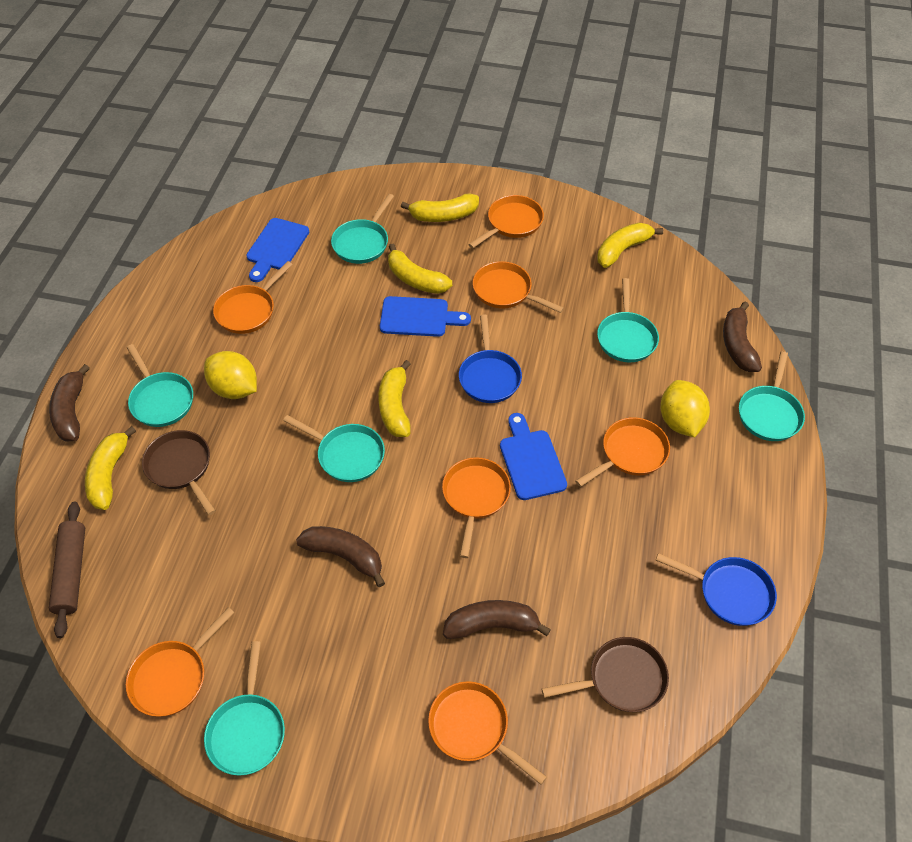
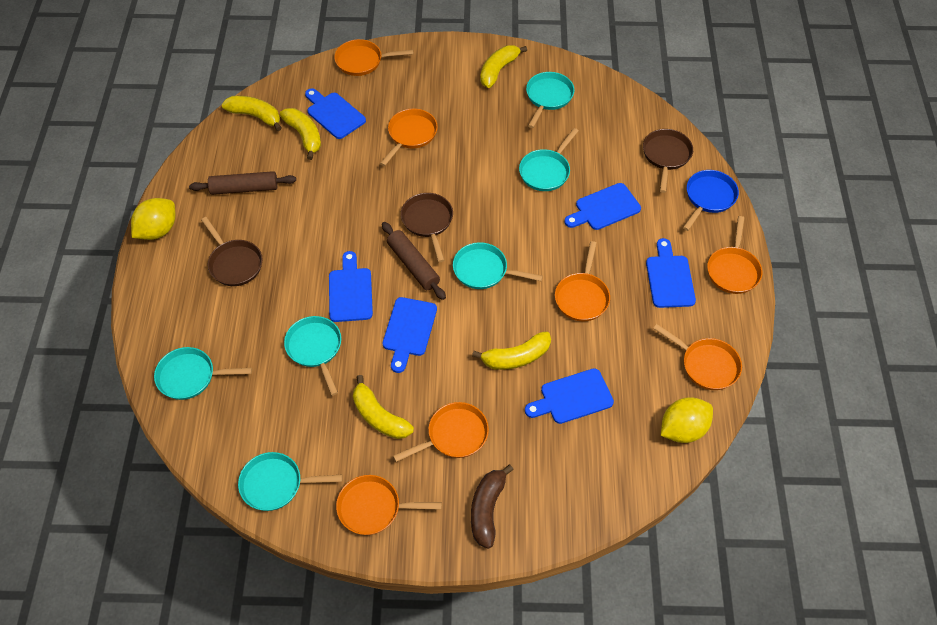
blue cutting board: [246,218,309,282] [380,296,471,337] [500,413,567,500] = 3 -> [305,88,366,139] [329,251,373,322] [383,297,437,373] [525,368,614,424] [564,183,641,230] [646,238,696,308] = 6
blue pan: [459,314,522,403] [656,553,777,626] = 2 -> [683,170,739,231] = 1
brown banana: [49,364,90,442] [296,526,385,587] [443,600,551,639] [723,302,762,372] = 4 -> [471,465,514,549] = 1
brown pan: [142,430,216,515] [541,637,669,712] = 2 -> [201,217,263,286] [401,193,453,262] [643,129,693,193] = 3
brown rolling pin: [49,502,85,638] = 1 -> [189,171,296,195] [382,222,446,300] = 2

